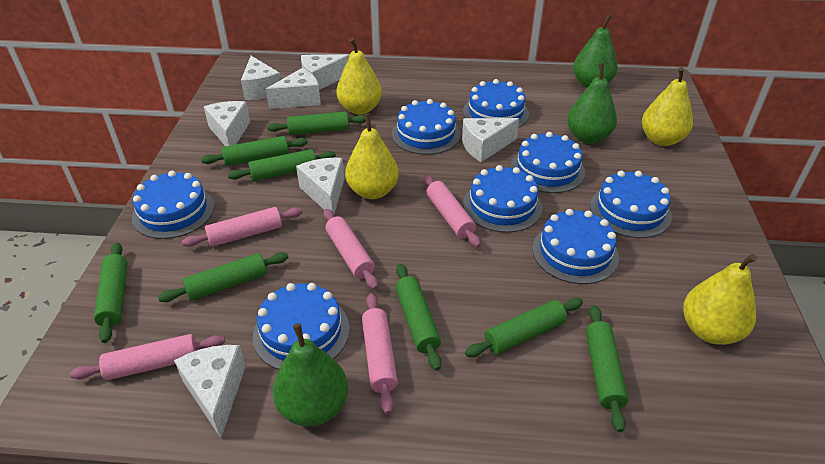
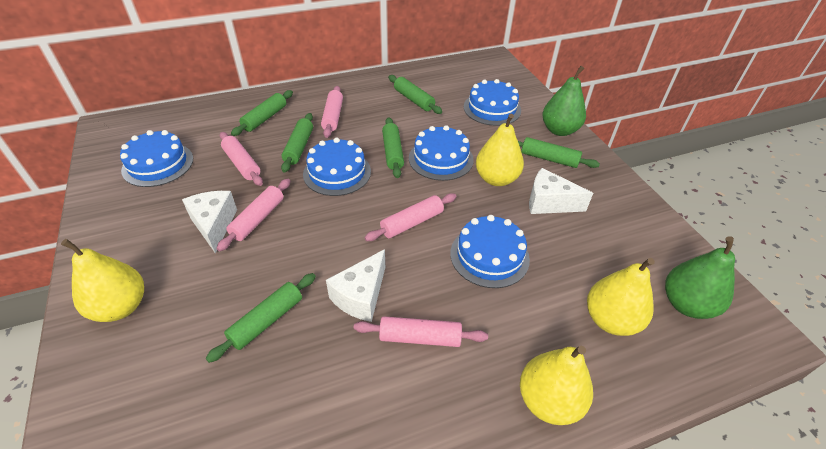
blue cake: [132,171,214,239] [253,283,350,370] [392,99,461,155] [463,79,529,128] [463,165,542,233] [511,132,585,193] [532,209,619,284] [590,171,672,238] = 8 -> [120,130,193,187] [303,138,371,196] [409,125,474,181] [450,215,530,288] [464,79,521,126] = 5
green pear: [273,323,348,426] [567,63,617,144] [573,15,618,88] = 3 -> [542,66,586,136] [665,236,735,319] = 2
green rolling pin: [94,243,127,343] [158,252,289,302] [201,136,308,166] [228,149,336,181] [267,111,366,135] [395,264,441,371] [465,298,583,357] [586,305,628,432] = 8 -> [206,273,316,363] [231,90,293,136] [281,113,313,173] [382,117,404,178] [388,75,442,114] [518,137,600,168] = 6
white cheese: [174,345,246,438] [204,101,250,146] [241,56,281,100] [266,68,321,109] [296,158,344,214] [301,54,350,90] [462,118,519,162] = 7 -> [182,191,237,254] [326,249,385,322] [529,168,593,214] = 3

